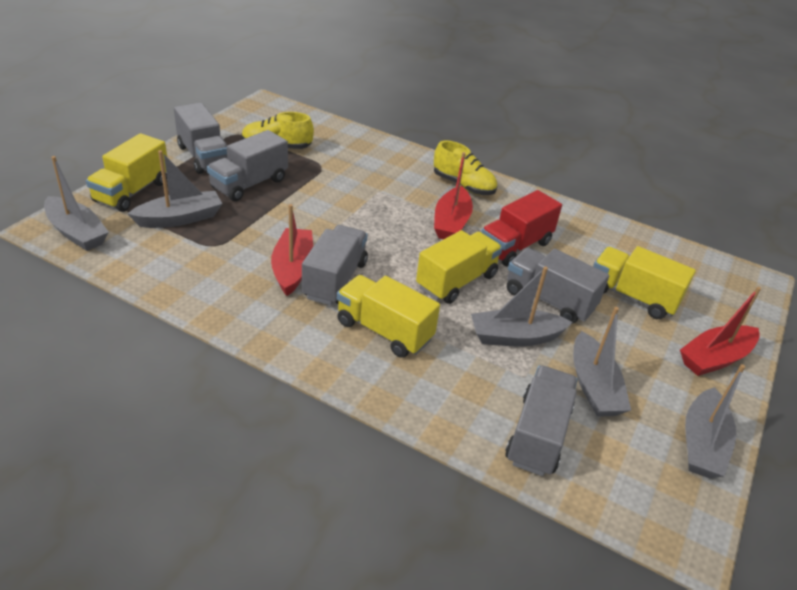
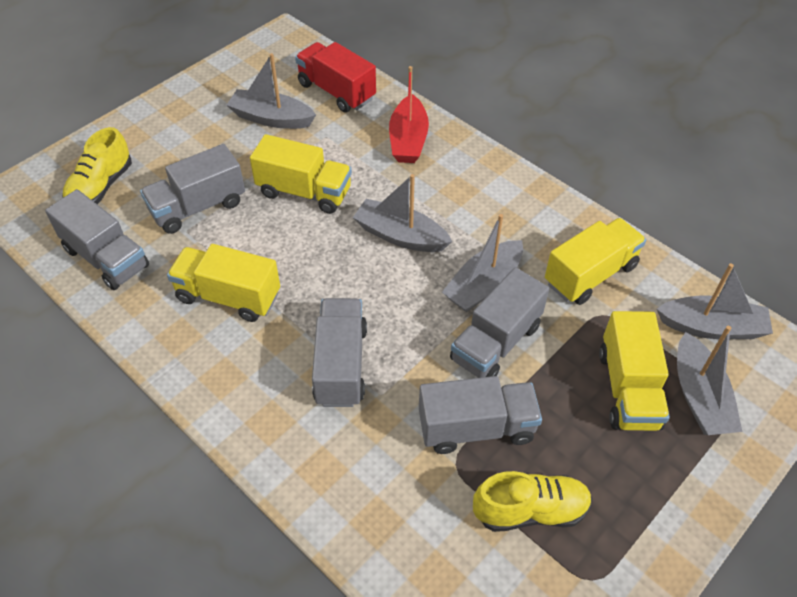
red boat: [271,204,313,296] [434,152,473,239] [680,287,761,376] = 3 -> [389,66,429,163] = 1

